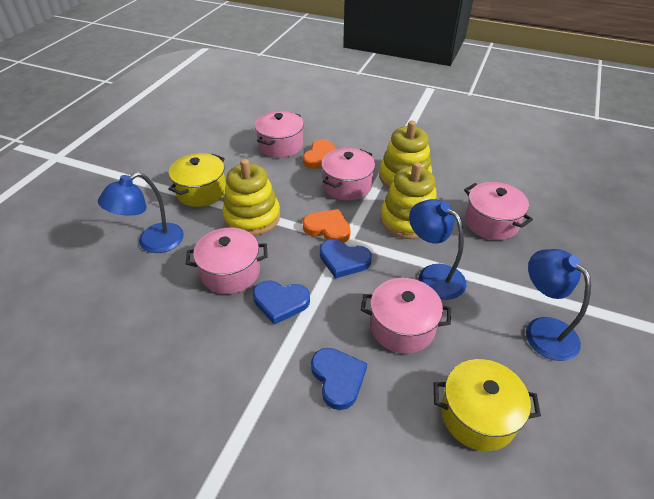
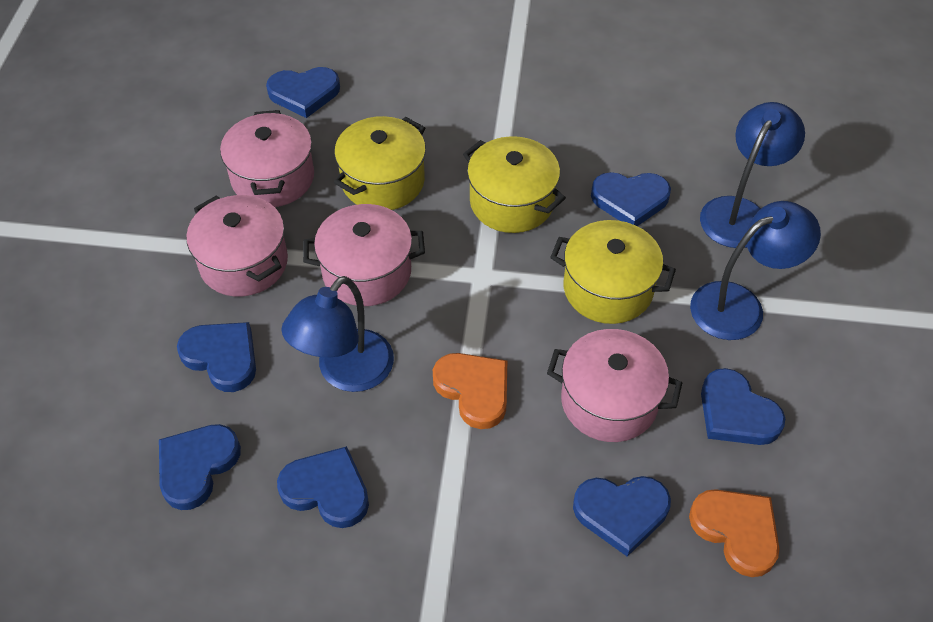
blue heart: [253,281,310,325] [311,348,367,410] [320,239,372,279] = 3 -> [159,424,241,510] [177,322,256,392] [266,67,340,118] [277,446,369,528] [573,476,671,557] [591,172,671,226] [701,368,785,445] = 7
pink pot: [186,228,268,294] [255,111,304,158] [321,148,375,200] [360,278,451,354] [464,182,533,240] = 5 -> [186,195,288,296] [220,110,314,207] [303,204,425,306] [547,329,682,442] = 4
yellow pot: [168,153,226,207] [434,359,541,451] = 2 -> [334,116,426,210] [463,136,566,233] [550,220,676,324] = 3
yellow stacking toy: [223,159,280,236] [379,121,432,189] [380,162,437,239] = 3 -> none = 0

